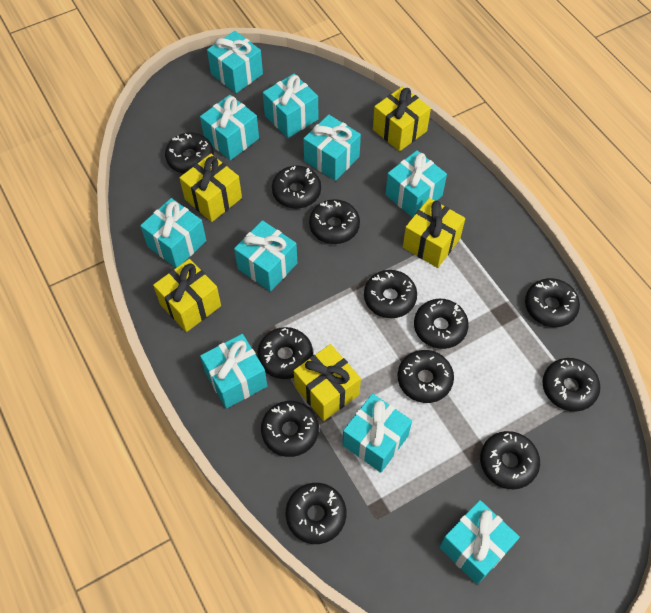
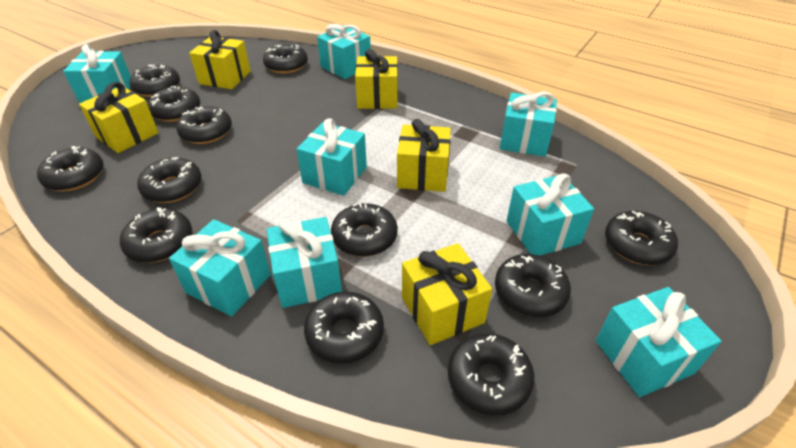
turquoise gift: [140,198,206,268] [200,95,259,160] [200,334,267,409] [207,31,263,93] [234,220,297,292] [263,74,318,138] [303,114,361,181] [342,394,412,472] [385,150,447,218] [439,500,520,584] = 10 -> [63,44,131,103] [169,219,271,316] [267,217,342,308] [297,118,367,196] [317,24,371,79] [500,92,557,157] [507,174,594,255] [596,287,722,397] = 8

